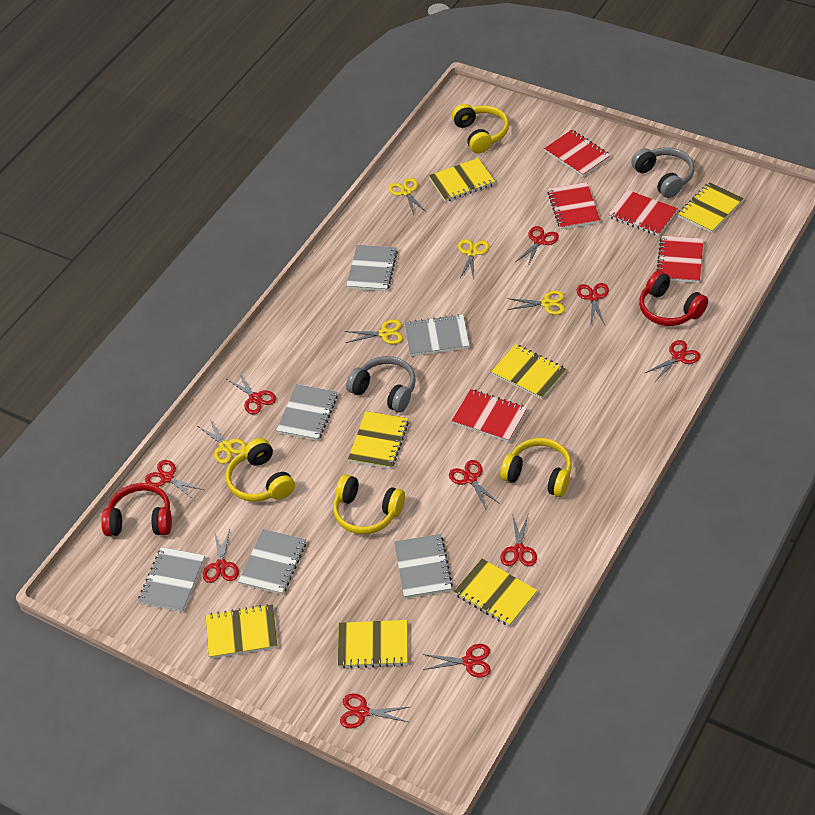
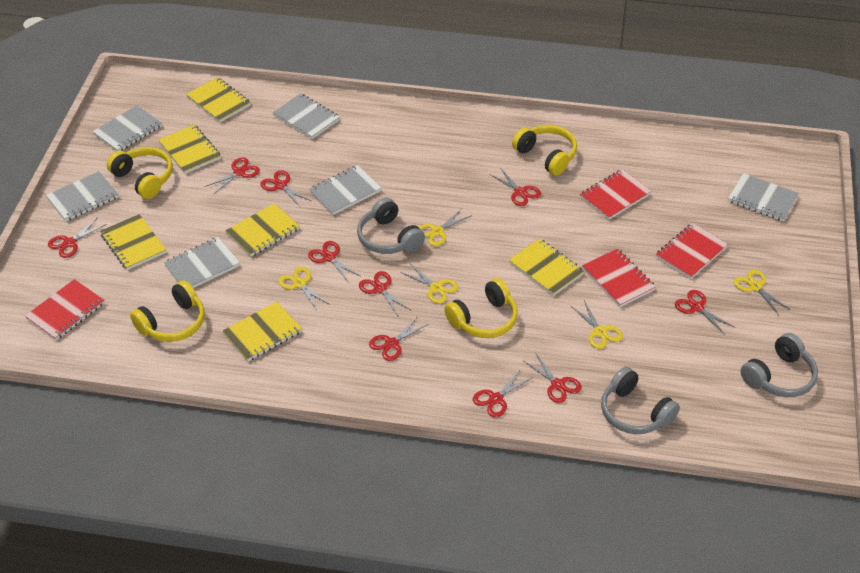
grey headphones: [346,356,416,413] [631,147,694,198] = 2 -> [357,198,425,254] [601,367,680,434] [741,333,818,397] = 3
red headphones: [101,483,172,536] [639,271,708,326] = 2 -> none = 0
red notebook: [452,389,527,442] [544,130,611,177] [548,182,600,229] [608,190,678,236] [657,236,704,283] = 5 -> [25,279,105,340] [580,169,652,220] [582,249,656,307] [656,223,728,279] = 4
yellow notebook: [206,604,278,659] [338,620,408,669] [348,411,409,469] [429,158,495,202] [454,559,538,627] [491,344,566,399] [678,182,744,233] = 7 -> [100,214,166,270] [158,125,221,174] [186,77,251,122] [222,301,302,362] [225,203,300,257] [509,238,584,296] = 6

